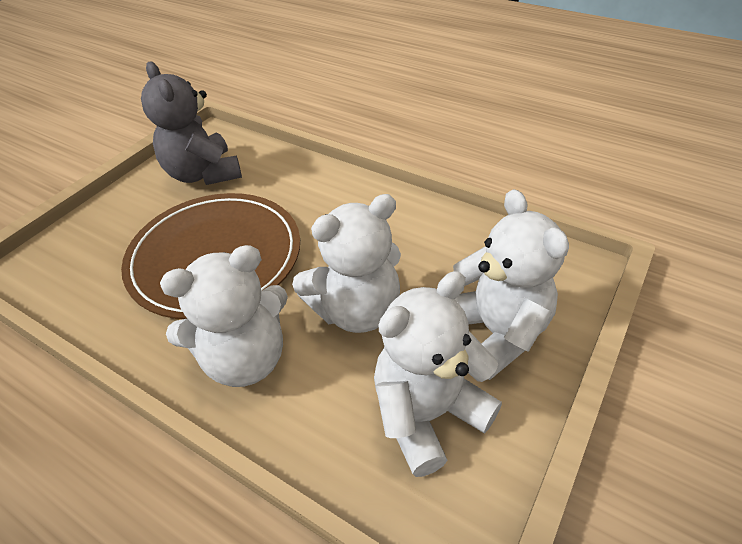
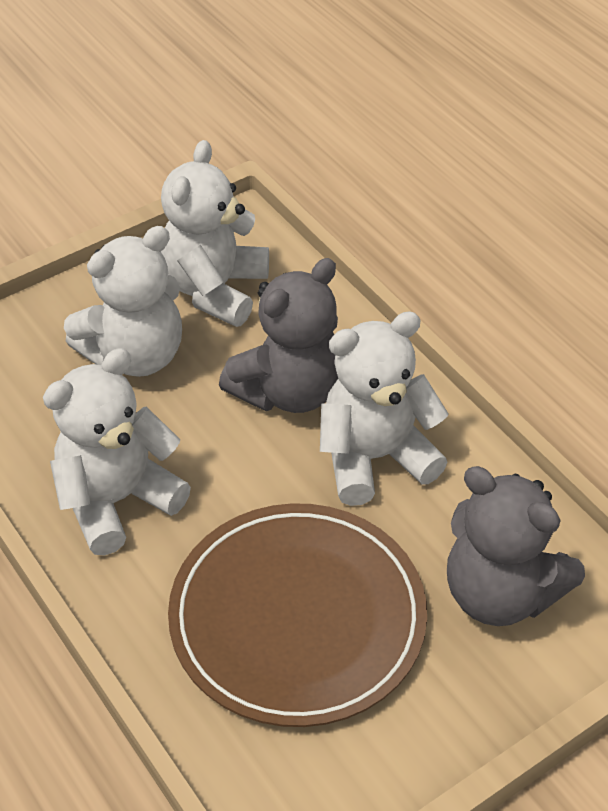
grey teddy bear: [141,61,242,185] = 1 -> [219,258,338,413] [447,466,585,626] = 2

